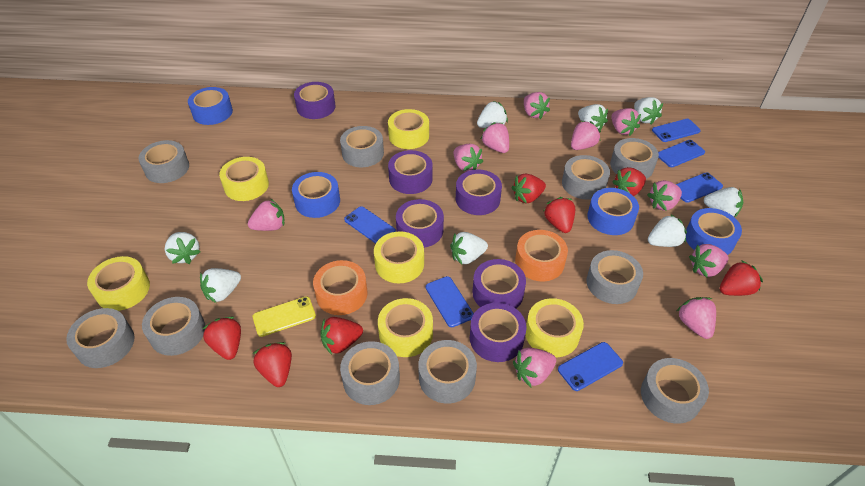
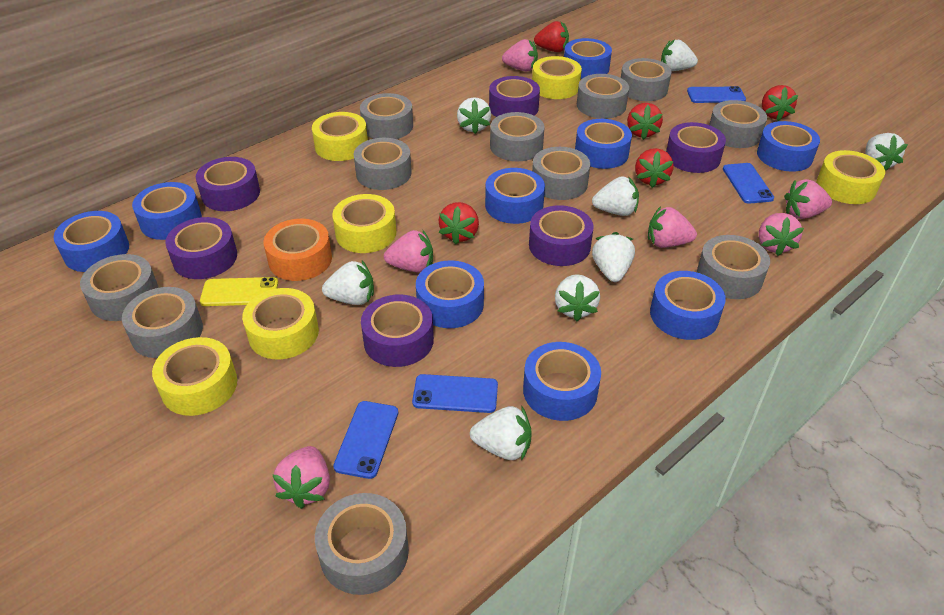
blue phone: [344,206,396,244] [426,276,474,327] [558,342,623,391] [652,119,701,142] [658,140,705,167] [676,172,723,203] = 6 -> [333,401,398,479] [412,374,498,413] [687,86,746,103] [723,163,774,204] = 4
blue tape: [188,87,233,125] [292,172,340,218] [587,188,639,235] [686,208,742,255] = 4 -> [53,211,129,272] [132,182,202,240] [416,260,484,328] [485,168,545,224] [523,342,601,421] [564,38,612,79] [575,119,632,169] [650,271,726,340] [757,121,820,172] = 9
grey tape: [66,308,135,368] [138,140,189,183] [142,297,205,356] [340,126,384,167] [340,341,400,405] [418,340,477,403] [562,155,610,200] [586,250,643,304] [610,138,659,179] [641,358,709,424] = 10 -> [80,254,159,321] [122,287,203,358] [315,493,409,595] [354,138,412,190] [360,93,413,139] [490,112,544,161] [532,147,590,200] [577,74,629,119] [621,58,672,101] [697,235,770,299] [709,100,767,148] = 11
orange tape: [313,260,367,315] [515,230,568,281] = 2 -> [263,219,332,281] = 1
pink strawberry: [248,199,285,231] [454,144,483,172] [481,122,509,153] [513,348,556,387] [524,92,550,119] [571,121,601,150] [611,108,641,136] [647,180,682,211] [677,297,716,339] [689,244,729,277] = 10 -> [273,446,330,509] [384,230,433,273] [502,39,538,71] [648,206,697,248] [759,213,804,256] [784,179,832,219] = 6
red strawberry: [202,317,241,360] [253,342,292,387] [320,317,363,355] [512,173,546,204] [544,197,575,233] [612,167,646,196] [720,260,763,296] = 7 -> [438,202,479,244] [534,21,569,52] [627,103,663,140] [635,148,674,188] [762,85,799,121] = 5

